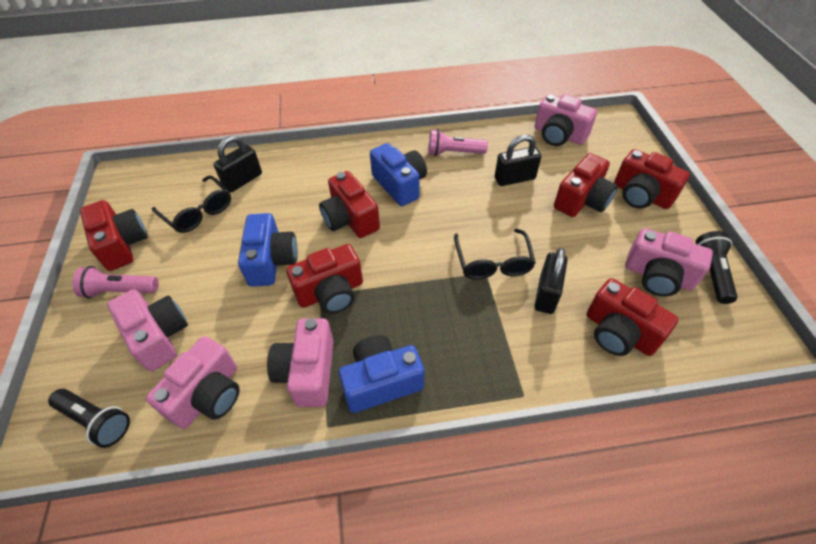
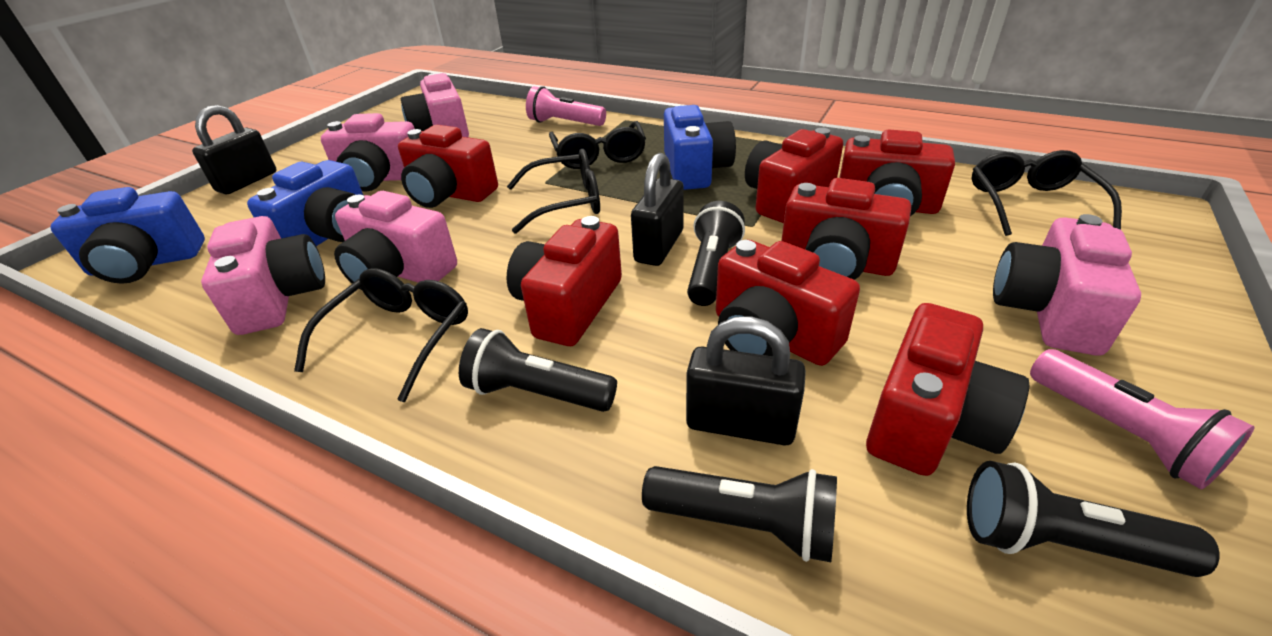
black flashlight: [48,389,130,448] [695,231,737,304] = 2 -> [459,328,617,412] [642,466,837,562] [687,201,745,306] [967,461,1220,577] = 4
black glasses: [152,175,231,233] [454,229,536,280] = 2 -> [294,268,468,402] [507,149,600,234] [549,121,646,169] [972,150,1122,236] = 4
red camera: [80,200,148,271] [286,244,363,314] [319,171,380,238] [554,153,618,217] [587,278,678,356] [614,149,690,209] = 6 -> [398,125,498,208] [507,216,622,346] [716,240,860,366] [745,128,843,223] [781,178,911,280] [839,129,955,216] [866,303,1029,476] = 7

